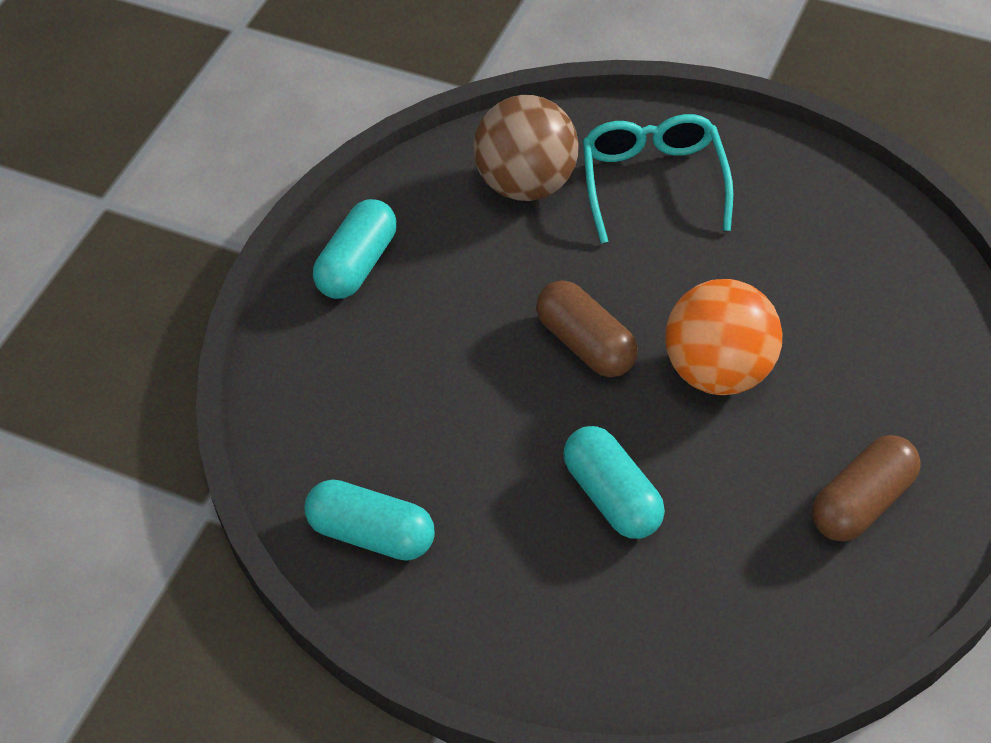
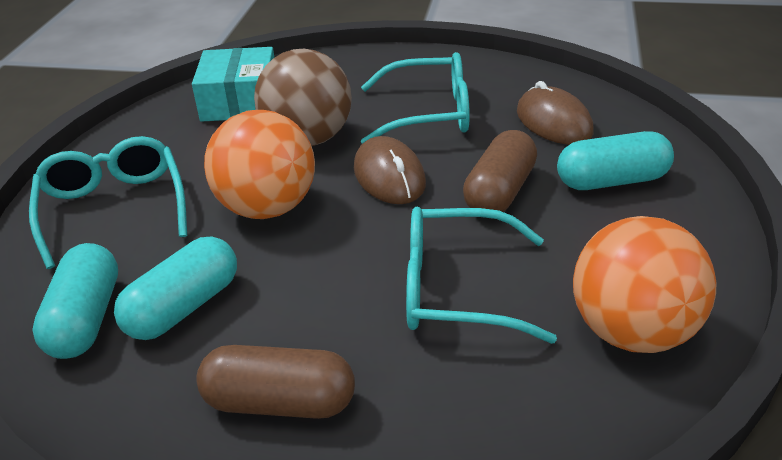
brown mouse: none = 0 -> [354,136,426,204] [517,81,594,145] = 2
orange ball: [665,279,782,395] = 1 -> [204,110,315,219] [573,216,716,353] = 2
turquoise box: none = 0 -> [192,47,274,122] = 1
turquoise glasses: [583,114,733,244] = 1 -> [29,136,187,269] [361,52,470,144] [406,207,557,344] = 3

